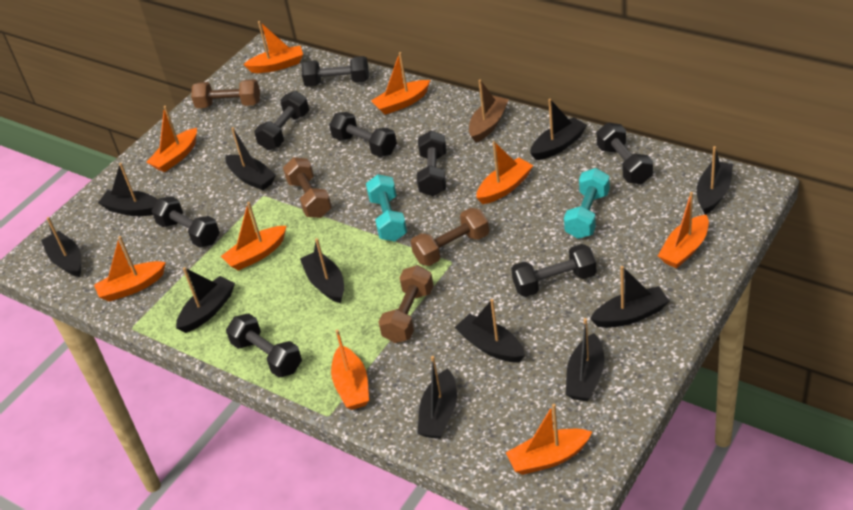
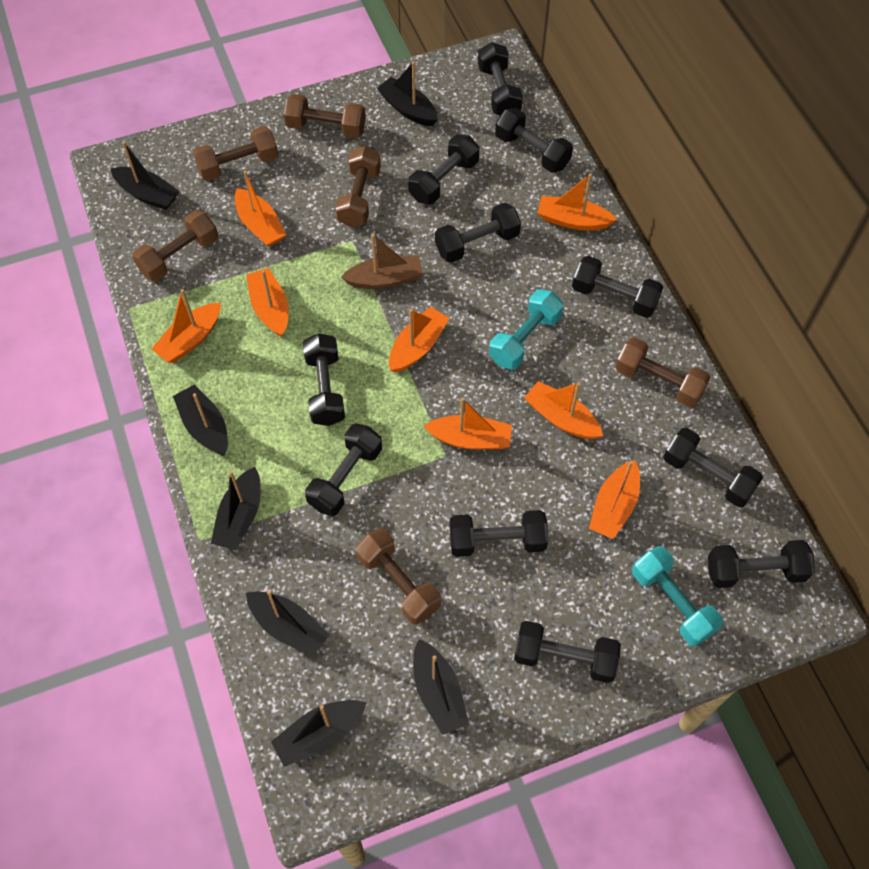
black boat: [41,217,81,277] [98,163,158,216] [176,267,235,333] [225,127,276,190] [300,238,344,303] [417,356,457,439] [455,299,525,362] [530,99,587,160] [566,318,604,401] [590,266,669,328] [697,146,733,215] = 11 -> [111,141,180,210] [173,384,228,456] [211,467,261,550] [246,591,329,657] [271,700,367,767] [377,62,438,126] [413,639,469,735] = 7
black dumbbell: [152,196,220,248] [226,313,302,378] [254,91,309,150] [302,56,369,87] [329,112,397,157] [417,130,446,196] [511,244,596,297] [597,122,653,184] = 8 -> [303,333,345,426] [305,423,382,516] [408,135,480,204] [435,203,521,263] [450,510,548,557] [478,42,523,115] [495,108,573,173] [514,621,621,683] [572,256,663,318] [664,428,763,507] [708,540,815,588] = 11
brown dumbbell: [191,79,260,108] [283,157,332,218] [379,265,434,343] [411,208,489,266] = 4 -> [132,210,218,281] [193,126,279,181] [283,94,366,138] [335,146,381,227] [356,528,441,625] [615,337,711,408] = 6
orange boat: [94,236,166,302] [146,106,197,172] [221,202,286,271] [243,21,303,73] [331,330,369,410] [371,52,430,115] [476,141,533,204] [506,404,592,475] [658,192,709,268] = 9 -> [151,289,221,363] [235,171,286,247] [246,268,289,337] [389,307,449,373] [423,398,512,449] [524,381,603,439] [537,174,617,230] [589,460,640,539] = 8

